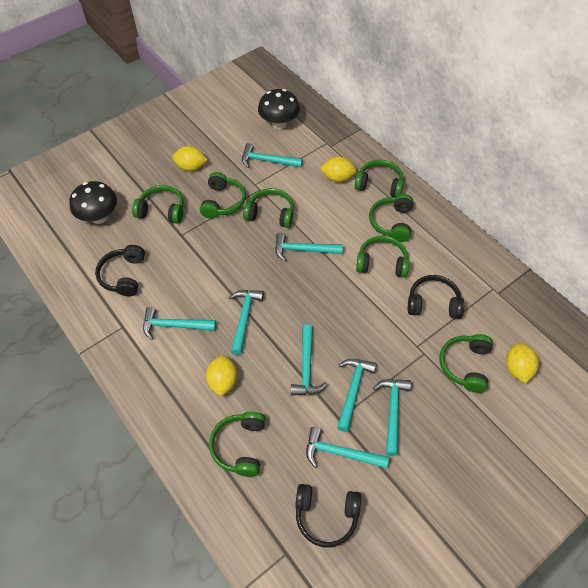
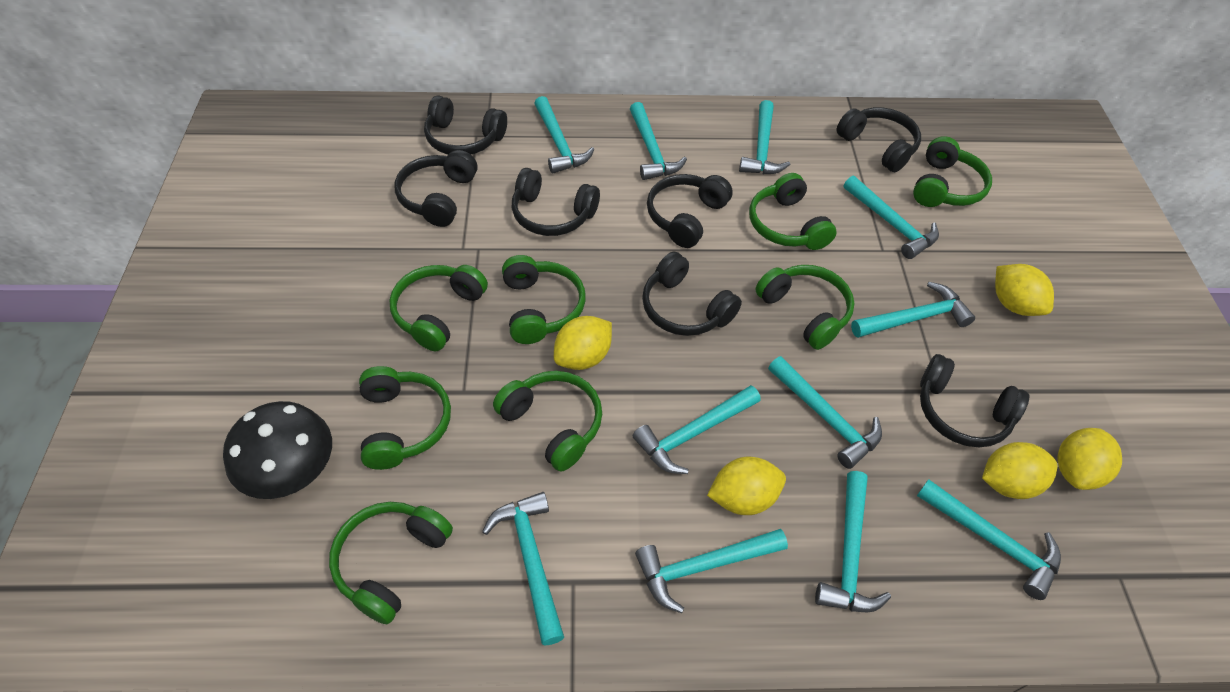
black headphones: [95,245,145,296] [295,484,361,547] [408,275,465,319] = 3 -> [395,150,478,227] [424,95,507,155] [512,168,600,236] [642,252,742,336] [647,174,733,248] [836,107,921,172] [920,354,1030,447] = 7
black mushroom: [69,181,117,224] [258,89,300,129] = 2 -> [223,401,332,499] = 1
turquoise hammer: [143,307,216,340] [229,290,264,355] [242,143,303,168] [275,232,343,261] [291,325,327,395] [306,427,389,468] [337,359,377,432] [373,379,411,456] = 8 -> [482,492,564,646] [534,96,595,174] [630,102,687,180] [633,385,761,474] [635,529,788,613] [739,100,790,174] [768,356,882,469] [815,471,891,612] [843,176,939,259] [851,282,975,338] [917,479,1061,600] = 11
yellow lemon: [172,146,207,171] [206,354,237,396] [320,157,356,182] [506,342,539,384] = 4 -> [554,316,612,370] [707,457,786,515] [982,442,1058,499] [995,264,1054,316] [1057,428,1122,490] = 5

